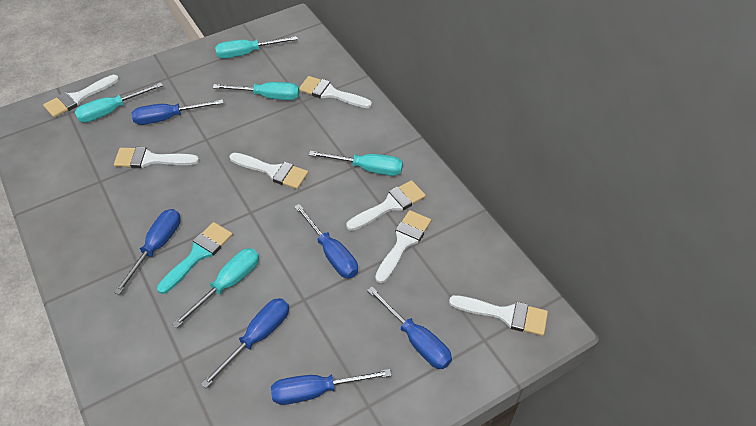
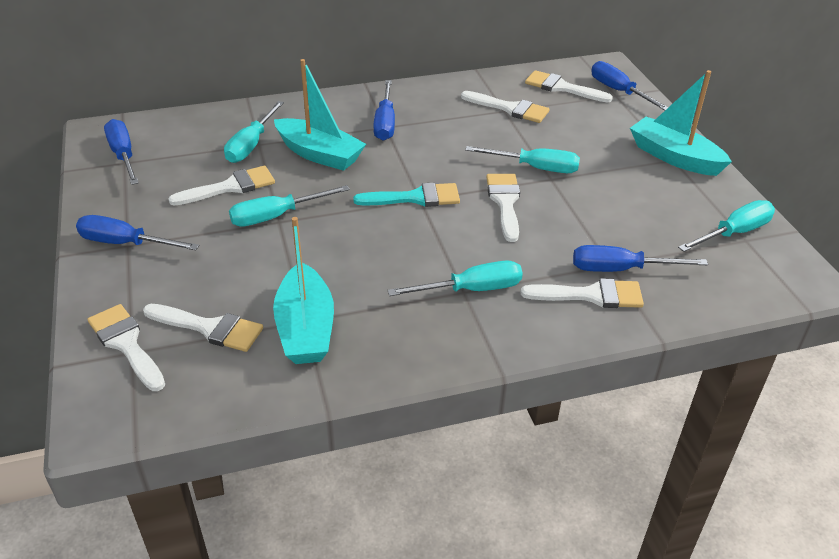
blue screwdriver: [114,209,180,295] [131,99,223,125] [201,298,289,388] [271,369,392,405] [294,204,358,278] [367,287,452,369] = 6 -> [76,215,199,250] [104,119,139,185] [373,80,395,141] [573,245,708,272] [591,61,668,111] = 5
turquoise boat: none = 0 -> [273,217,334,364] [274,59,366,171] [630,70,732,176] = 3

